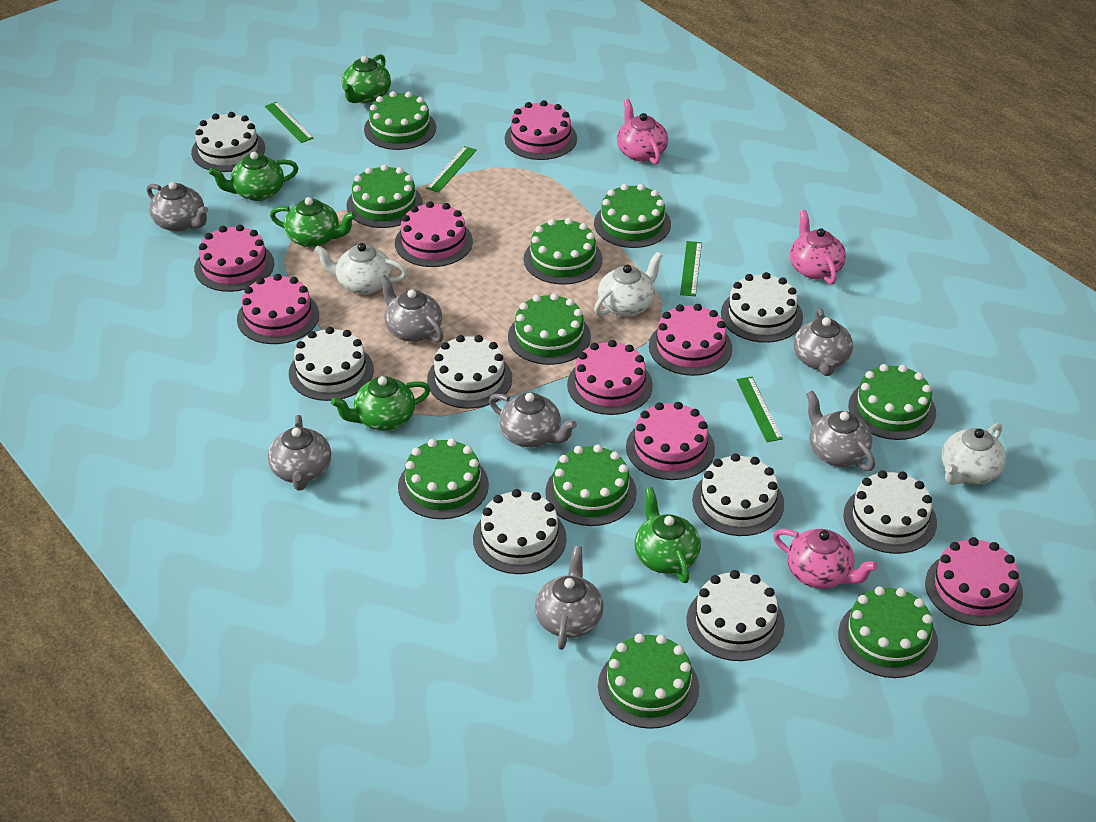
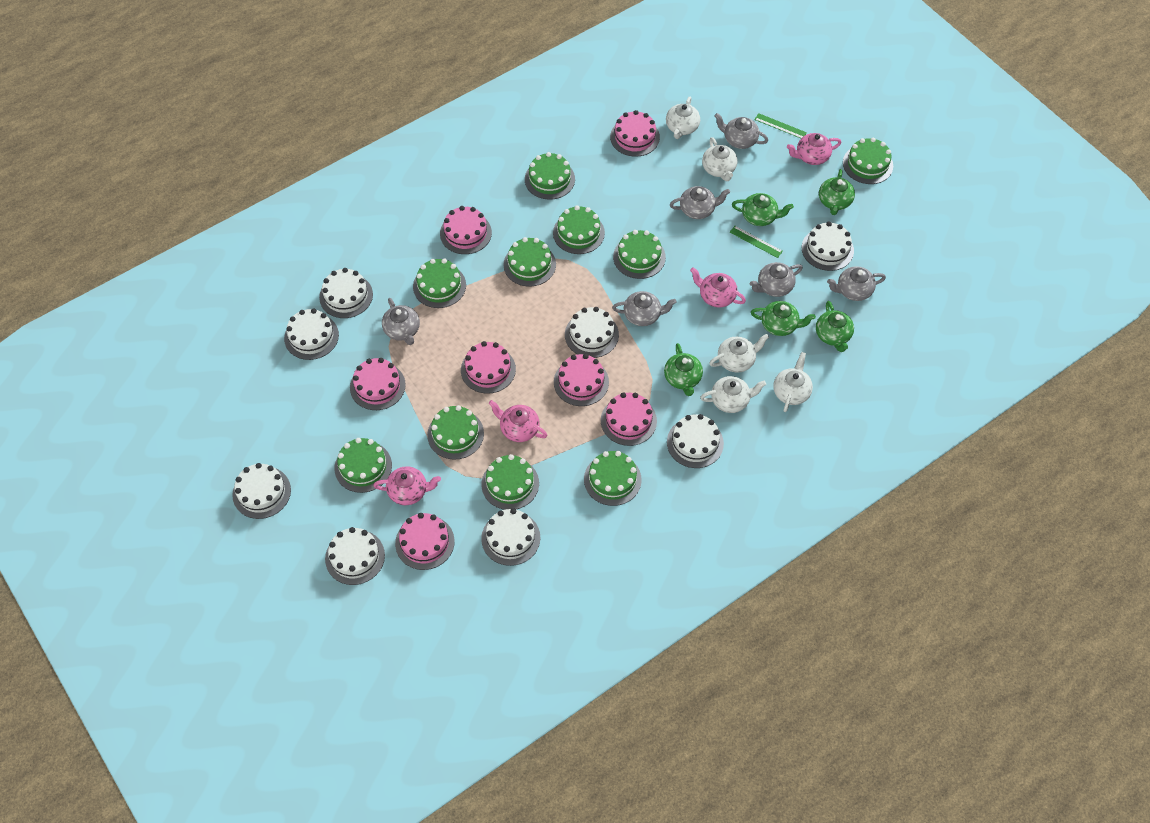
green ruler: [265,102,314,143] [426,146,477,193] [680,241,702,296] [736,376,783,442] = 4 -> [730,226,783,258] [754,113,807,138] = 2
grey teapot: [147,182,208,232] [268,415,331,491] [379,275,443,343] [489,393,577,448] [535,546,603,650] [794,308,853,376] [806,391,875,471] = 7 -> [382,298,420,345] [612,291,677,326] [670,186,730,219] [714,113,768,149] [750,262,803,297] [827,266,886,301] = 6
pink cake: [194,225,274,292] [237,274,319,344] [395,201,473,267] [505,100,577,160] [567,340,653,415] [626,402,715,480] [649,304,732,376] [925,537,1023,626] = 8 -> [350,358,406,410] [395,513,455,570] [440,206,492,254] [461,341,516,394] [554,354,609,406] [601,392,657,446] [610,110,660,157] = 7
pink teapot: [617,99,668,164] [773,529,878,589] [790,210,846,285] = 3 -> [373,466,441,505] [489,400,547,442] [690,267,746,307] [787,133,841,165] = 4
white teapot: [314,243,408,294] [594,252,663,316] [942,423,1006,485] = 3 -> [666,97,700,139] [700,376,766,413] [702,137,737,181] [709,334,769,373] [773,352,813,412] = 5

